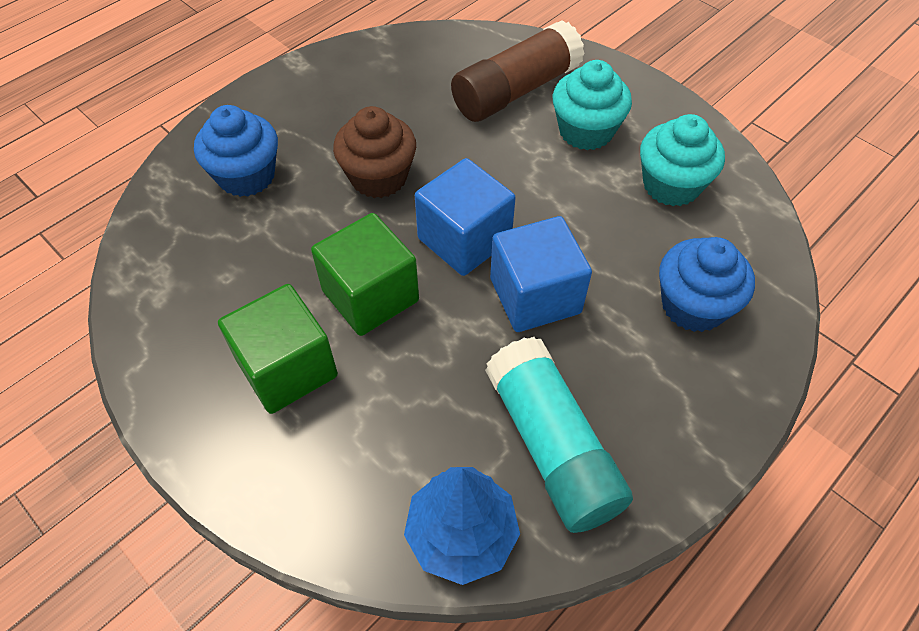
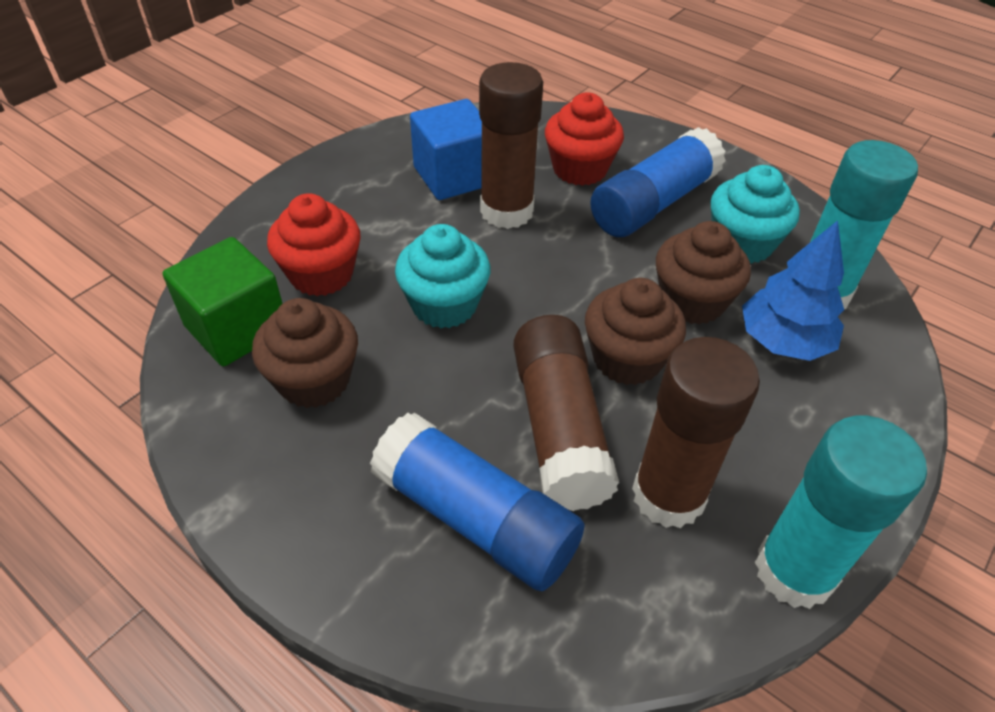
blue cube: [415,158,516,276] [490,216,592,332] = 2 -> [410,99,482,200] = 1
blue cupcake: [194,105,278,197] [659,237,755,332] = 2 -> none = 0
blue glue stick: none = 0 -> [370,413,585,591] [590,127,726,237] = 2
brown cupcake: [333,106,416,198] = 1 -> [252,298,358,408] [585,278,686,385] [656,221,751,325] = 3
brown glue stick: [451,20,585,122] = 1 -> [479,62,543,229] [513,315,619,511] [632,337,760,528] = 3
green cube: [218,284,338,414] [311,213,419,336] = 2 -> [163,237,283,366] = 1
red cupcake: none = 0 -> [267,193,361,296] [545,92,624,186] = 2
turquoise glue stick: [485,337,633,533] = 1 -> [755,416,927,609] [810,140,918,309] = 2

